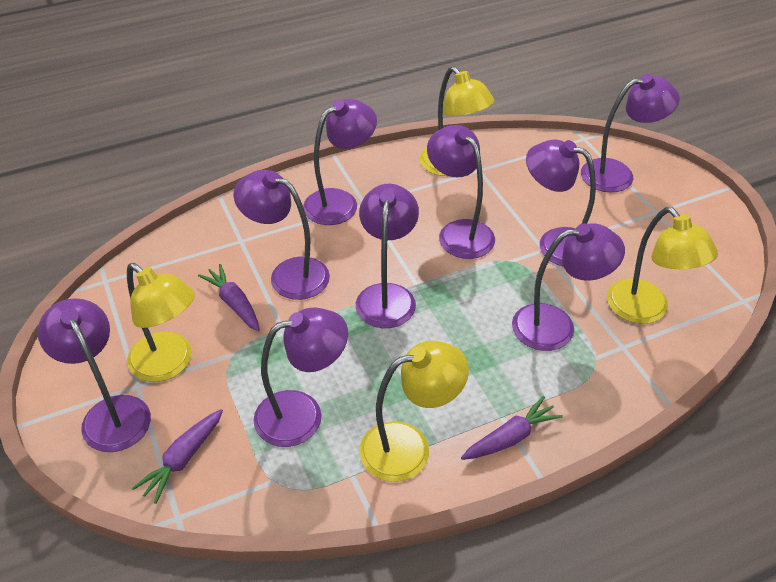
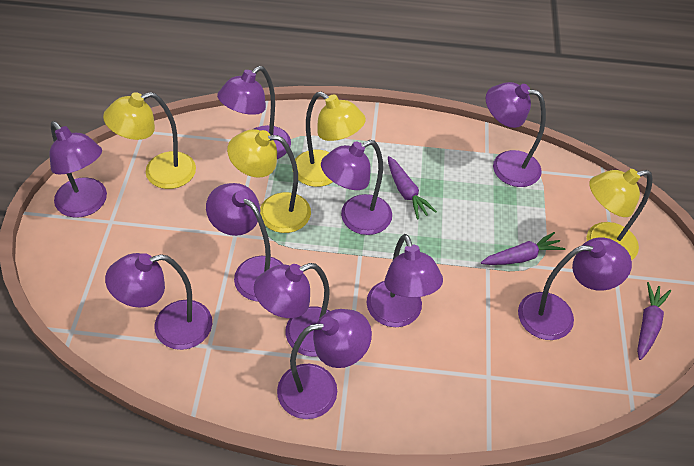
purple lamp: [38,298,151,452] [234,170,330,300] [253,308,348,447] [303,99,377,225] [356,184,419,328] [427,125,495,259] [512,223,625,351] [526,139,596,266] [581,74,680,193] = 9 -> [49,121,107,218] [105,253,212,350] [206,183,284,301] [217,66,291,159] [254,263,330,357] [277,309,372,419] [321,140,392,235] [367,234,443,327] [486,82,546,187] [518,237,632,340] = 10

